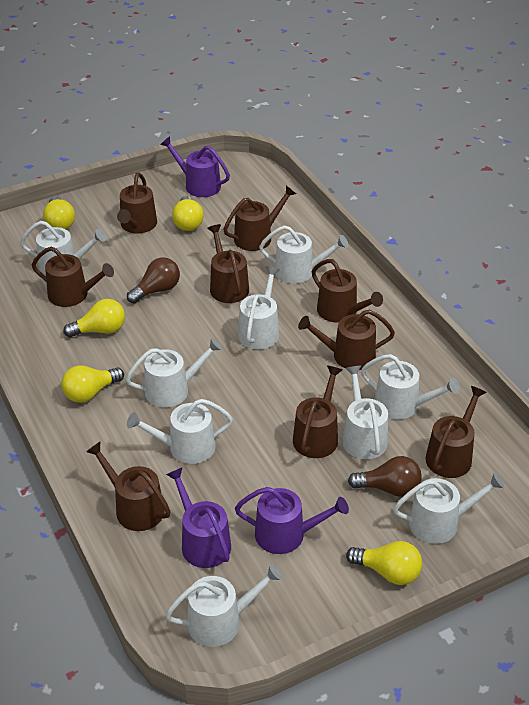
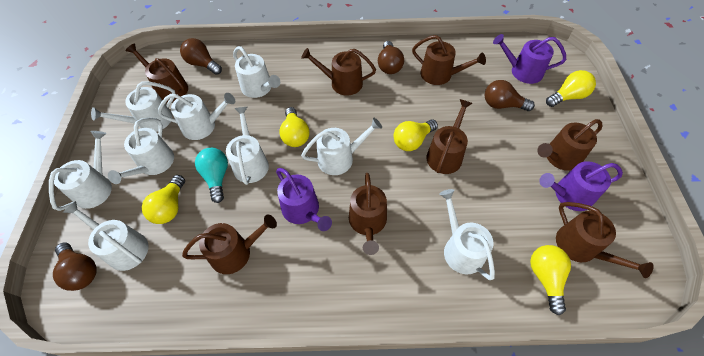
brown light bulb: [127,257,180,303] [348,456,422,497] = 2 -> [53,242,97,291] [180,38,222,75] [378,41,404,74] [485,80,535,111] = 4
brown watering can: [32,247,114,307] [86,442,171,531] [117,172,157,234] [207,224,249,303] [223,185,296,251] [293,366,342,458] [298,310,395,370] [312,259,383,323] [425,386,487,478] = 9 -> [125,43,188,102] [182,215,277,274] [301,48,376,95] [349,173,387,255] [412,35,486,85] [427,99,472,174] [537,119,603,171] [556,202,654,278] = 8
turquoise light bulb: none = 0 -> [195,148,228,203] = 1

